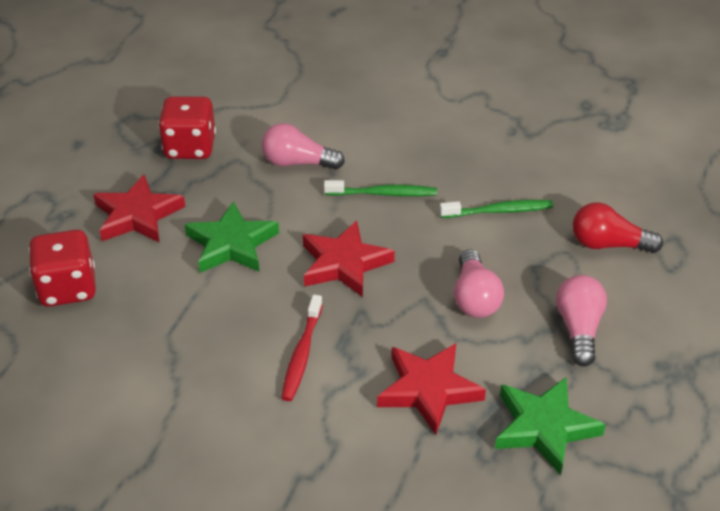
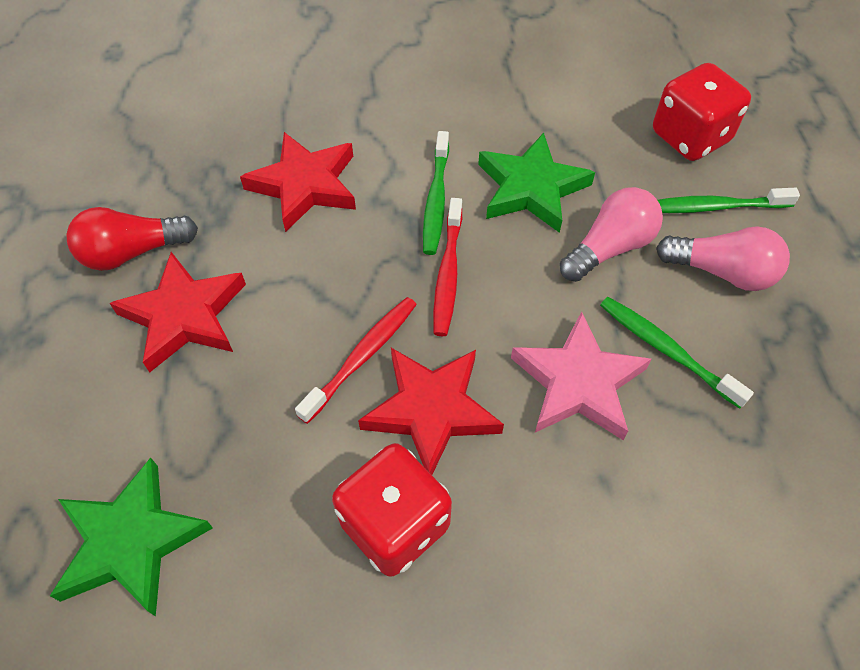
green toothbrush: [324,180,437,196] [439,200,553,218] = 2 -> [423,131,449,255] [600,297,754,409] [658,188,800,213] = 3
pink light bulb: [261,123,345,170] [454,249,504,318] [556,275,607,367] = 3 -> [560,187,663,282] [656,226,790,291] = 2
pink star: none = 0 -> [511,311,651,440] = 1
red toothbrush: [281,295,323,401] = 1 -> [295,297,417,424] [433,198,462,337] = 2

